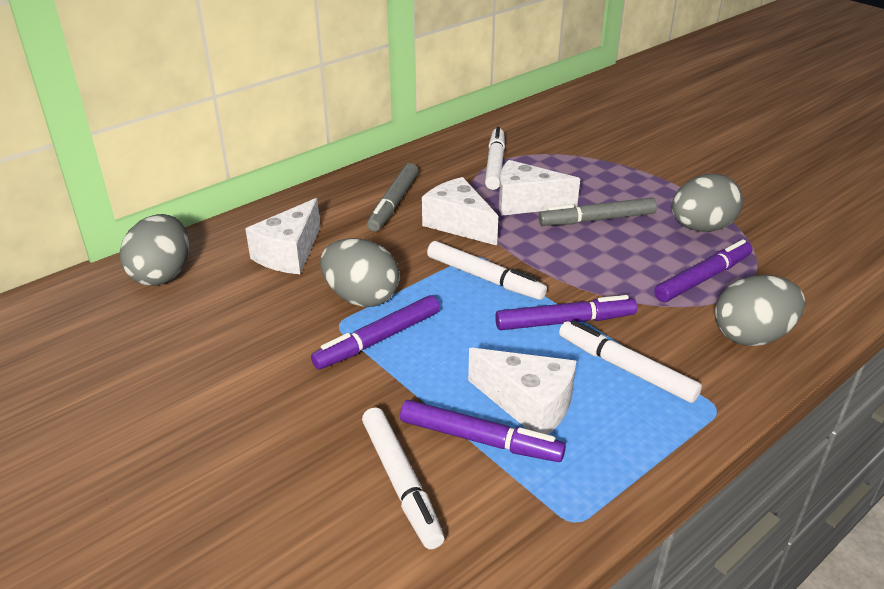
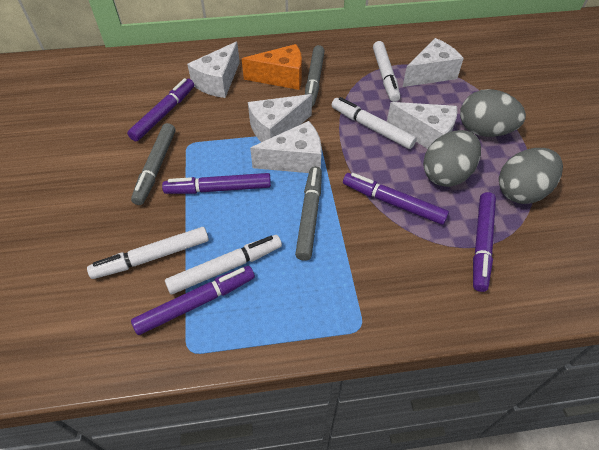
grey egg: [120,214,189,286] [320,238,400,307] [672,174,743,232] [715,275,805,346] = 4 -> [423,130,481,187] [460,89,526,137] [499,148,563,204] = 3
grey marker: [367,163,418,232] [539,197,657,226] = 2 -> [131,123,175,205] [295,166,322,261] [305,45,325,106] = 3
orange cheese: none = 0 -> [242,44,302,90] = 1
purple marker: [311,295,440,369] [400,400,566,462] [495,295,637,330] [654,239,753,302] = 4 -> [127,78,194,141] [131,266,255,335] [162,173,271,194] [343,173,449,225] [473,192,496,292] = 5
white cheese: [245,198,320,274] [422,177,498,246] [468,348,577,435] [499,160,580,216] = 4 -> [187,42,240,98] [248,94,312,142] [250,121,322,173] [387,102,457,149] [403,38,464,87] = 5

